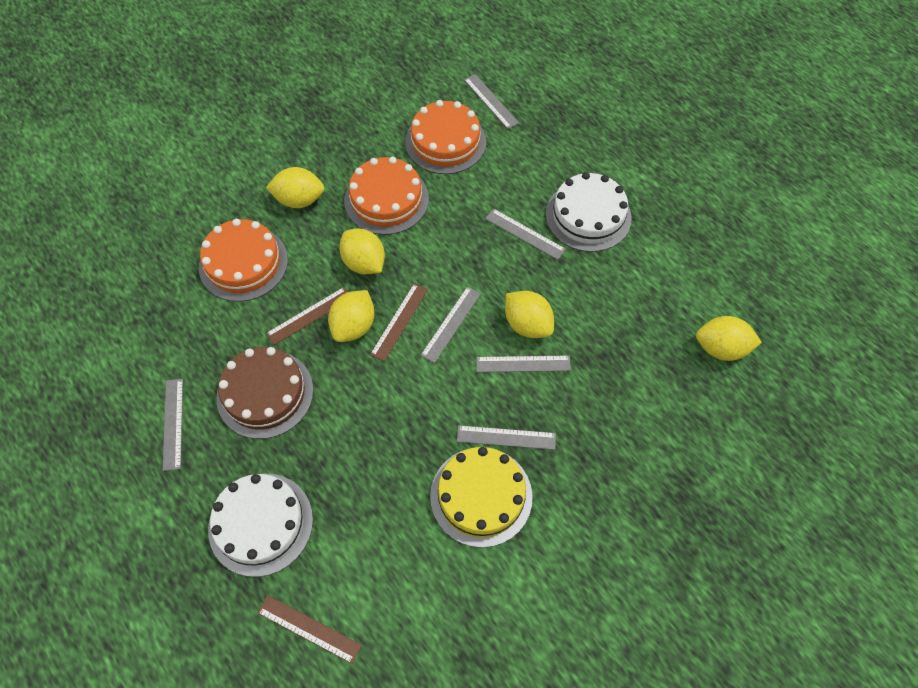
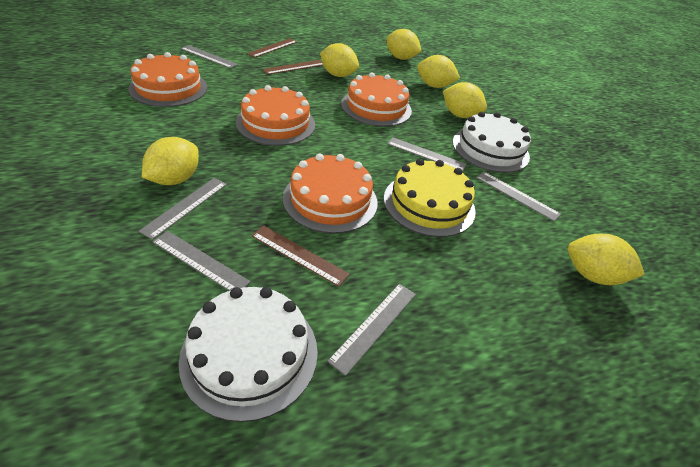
brown cake: [216,347,313,439] = 1 -> none = 0
orange cake: [199,219,288,302] [344,157,429,235] [405,100,486,174] = 3 -> [128,52,207,107] [236,85,315,146] [283,154,378,234] [341,73,412,127] = 4
yellow lemon: [266,167,325,208] [328,290,375,342] [339,229,385,274] [505,291,554,338] [696,316,762,361] = 5 -> [142,137,199,185] [320,43,359,77] [386,29,422,60] [417,55,460,88] [443,82,487,118] [568,234,645,285] = 6

